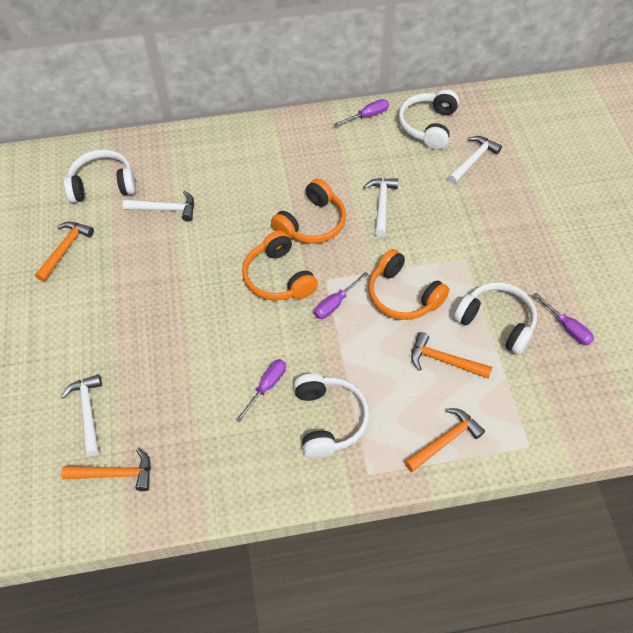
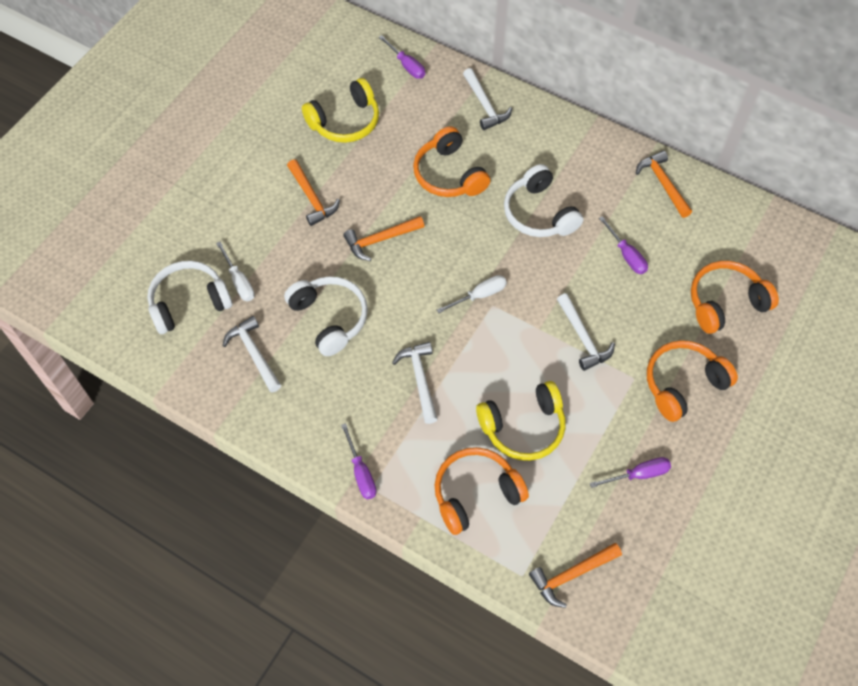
orange headphones: [242,231,318,301] [271,179,346,244] [368,249,450,320] = 3 -> [413,126,490,197] [435,447,529,535] [647,340,738,422] [691,261,779,334] = 4
white headphones: [64,149,136,203] [294,374,369,458] [398,89,459,149] [454,282,537,355] = 4 -> [147,261,232,334] [284,276,368,356] [504,164,583,237] = 3
white screwdriver: none = 0 -> [216,242,255,301] [437,275,507,313] = 2
yellow headphones: none = 0 -> [302,78,379,143] [476,381,566,461] = 2

